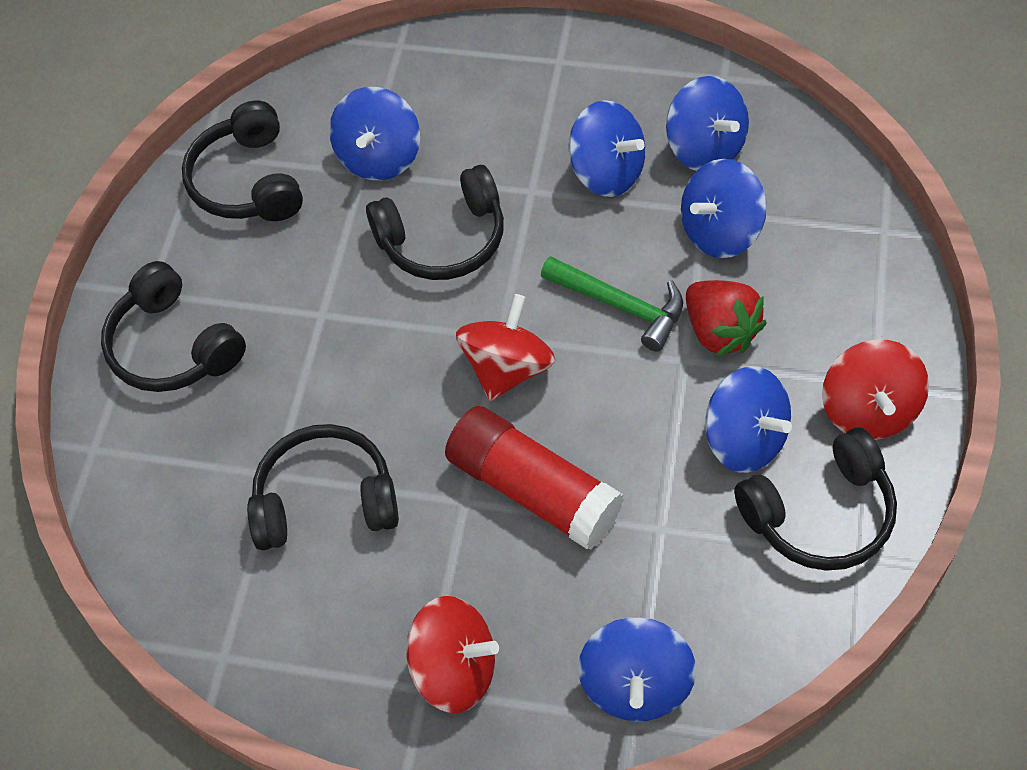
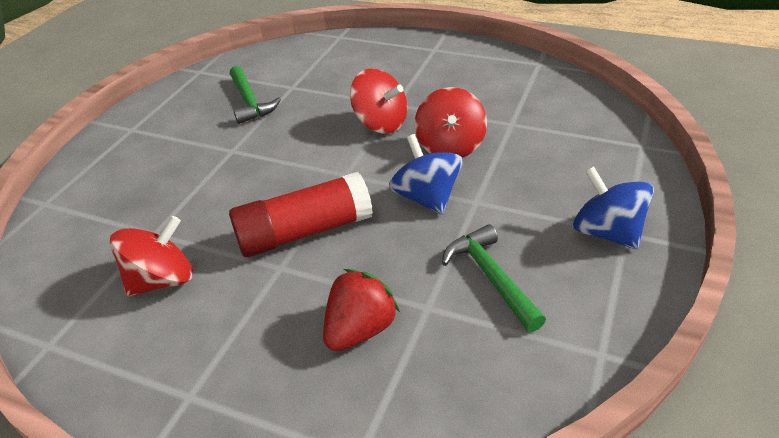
black headphones: [101,261,246,392] [182,101,303,221] [247,424,399,550] [366,165,504,280] [734,428,897,571] = 5 -> none = 0
blue spinning top: [329,87,420,180] [569,100,645,197] [578,617,696,721] [666,76,749,171] [681,159,767,258] [705,366,792,473] = 6 -> [389,134,463,215] [573,166,654,249] = 2
green hammer: [541,256,683,352] = 1 -> [230,66,281,124] [442,224,546,332] = 2

